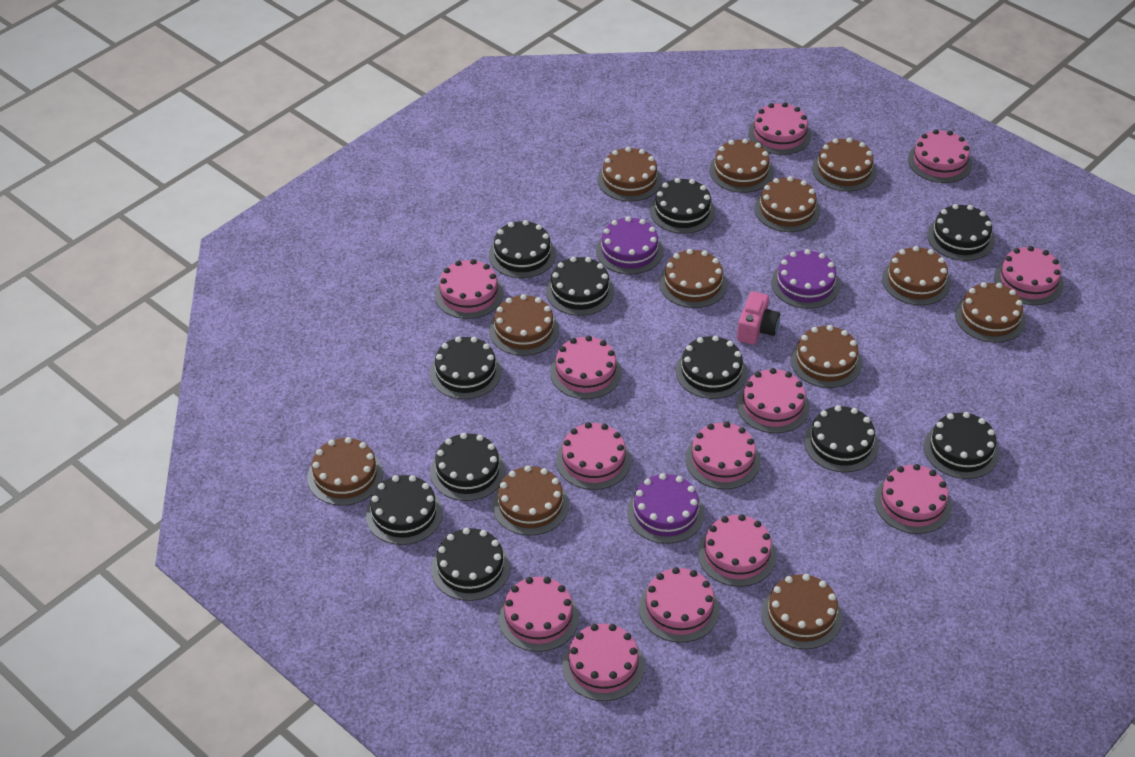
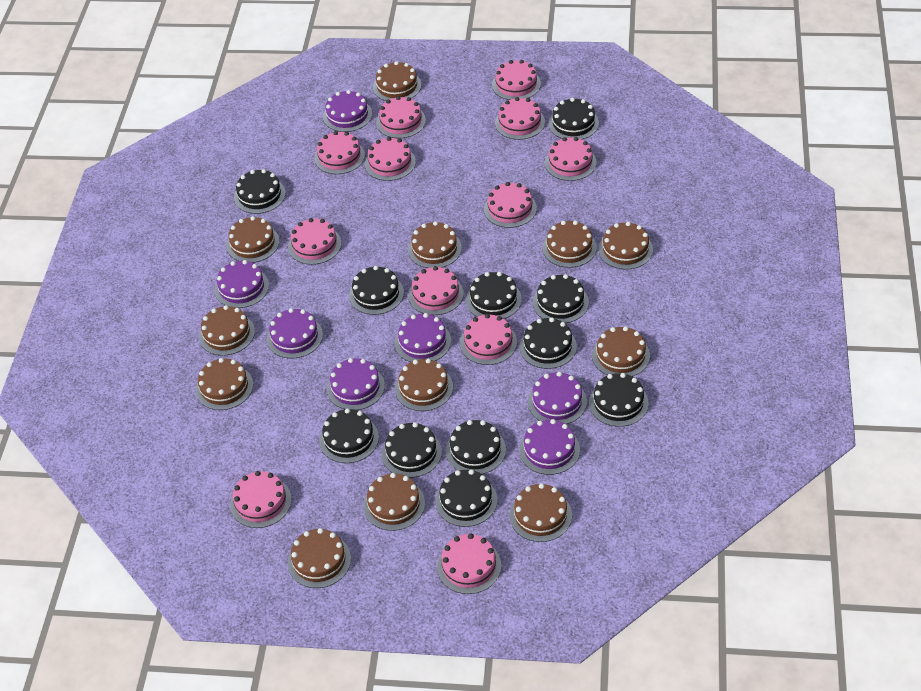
pink cake: [435,259,503,319] [498,577,579,652] [550,336,622,399] [556,422,631,490] [562,624,645,701] [639,567,720,643] [685,422,760,489] [698,514,776,587] [737,368,810,433] [748,102,811,155] [874,464,952,534] [908,129,973,183] [994,246,1064,305] = 13 -> [230,471,291,528] [288,218,341,265] [314,131,365,174] [365,137,416,181] [376,96,426,138] [408,266,464,315] [437,533,501,594] [460,314,517,365] [484,182,537,228] [492,60,541,100] [495,97,545,140] [545,137,597,181] = 12
pink camera: [737,291,780,345] = 1 -> none = 0
purple cake: [596,216,663,274] [627,473,704,544] [771,249,840,309] = 3 -> [215,260,269,308] [267,308,323,359] [323,90,372,132] [327,358,385,410] [395,313,451,362] [519,419,580,475] [528,372,587,424] = 7

